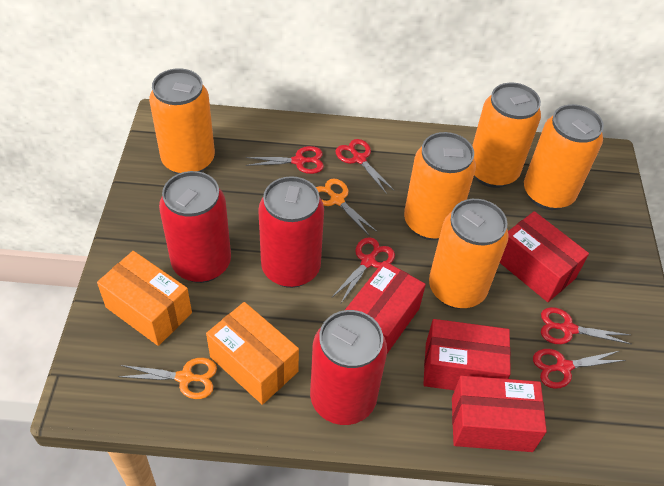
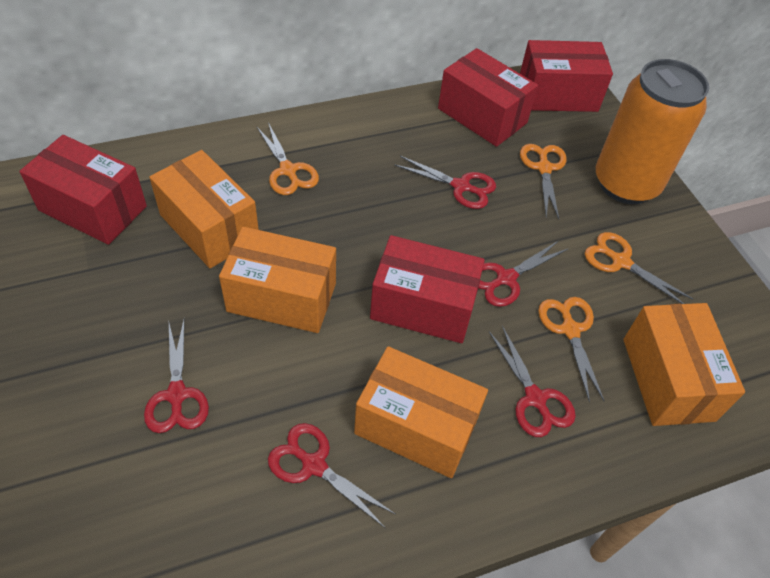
orange box: [97,251,192,346] [206,302,299,405] = 2 -> [149,150,259,268] [219,227,336,333] [354,346,488,478] [623,303,745,426] = 4
orange can: [149,68,215,174] [404,132,476,240] [429,199,509,309] [472,83,541,188] [524,104,604,210] = 5 -> [596,59,709,204] = 1
orange scissors: [118,358,217,399] [316,179,377,235] = 2 -> [256,122,319,195] [520,144,567,219] [538,297,604,403] [585,232,693,304] = 4
red can: [159,171,231,283] [258,176,324,288] [310,310,387,425] = 3 -> none = 0

